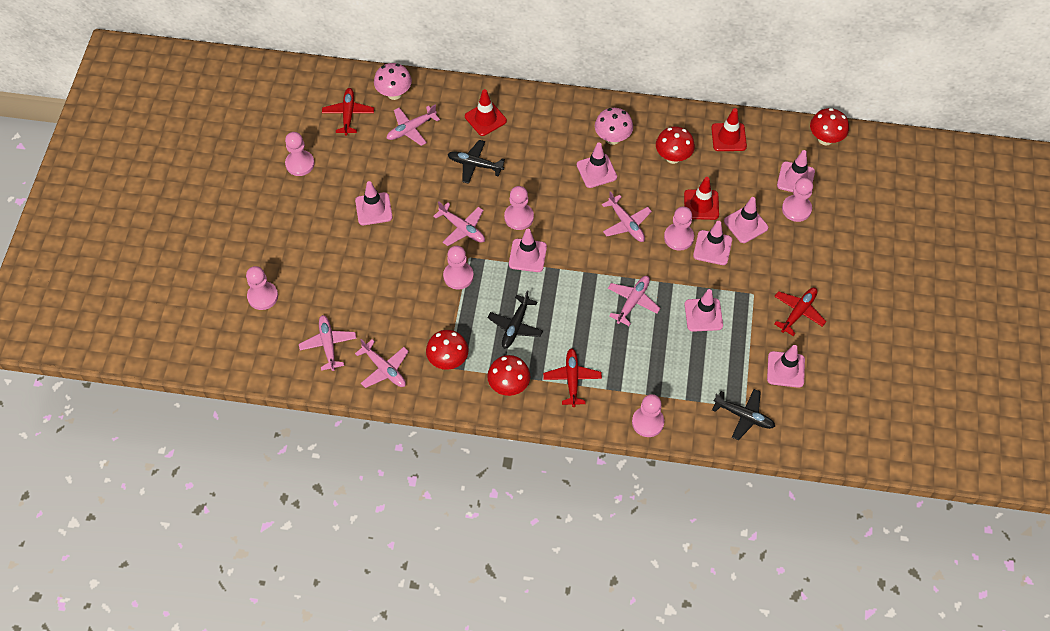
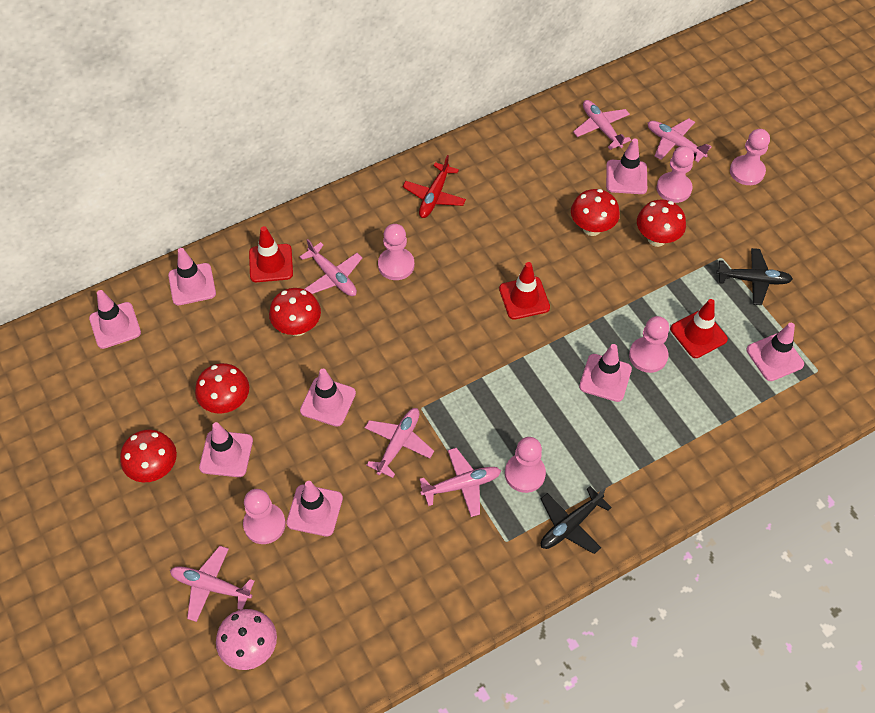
black plane: [447,140,505,184] [488,290,543,349] [712,389,775,440] = 3 -> [541,486,612,554] [716,248,793,305] = 2
pink mushroom: [374,63,412,100] [595,108,633,145] = 2 -> [216,609,277,670] = 1
pink pawn: [246,266,278,310] [285,132,315,176] [443,246,474,289] [504,186,534,230] [632,394,664,437] [664,206,694,251] [782,178,813,222] = 7 -> [243,489,286,544] [378,224,414,280] [505,437,546,493] [629,316,669,373] [656,146,694,203] [730,129,770,185] = 6
red mushroom: [426,330,469,370] [487,355,530,396] [656,126,695,164] [810,108,849,145] = 4 -> [120,429,177,482] [195,363,249,413] [269,288,321,336] [571,189,620,236] [637,200,686,247] = 5
red plane: [322,88,374,135] [543,348,602,407] [774,287,826,336] = 3 -> [402,155,466,218] = 1

